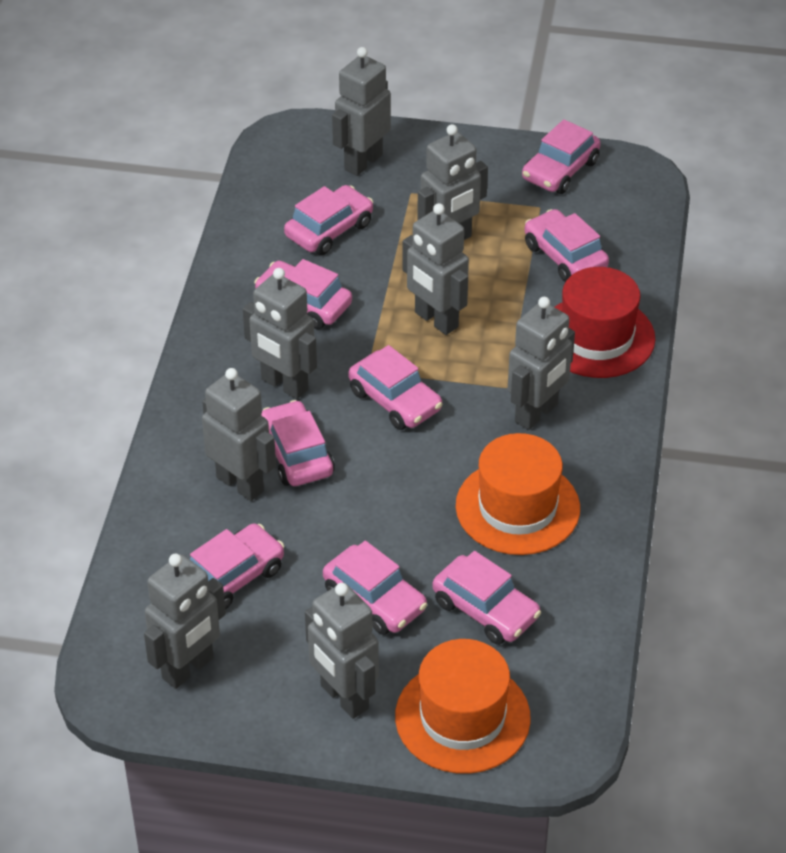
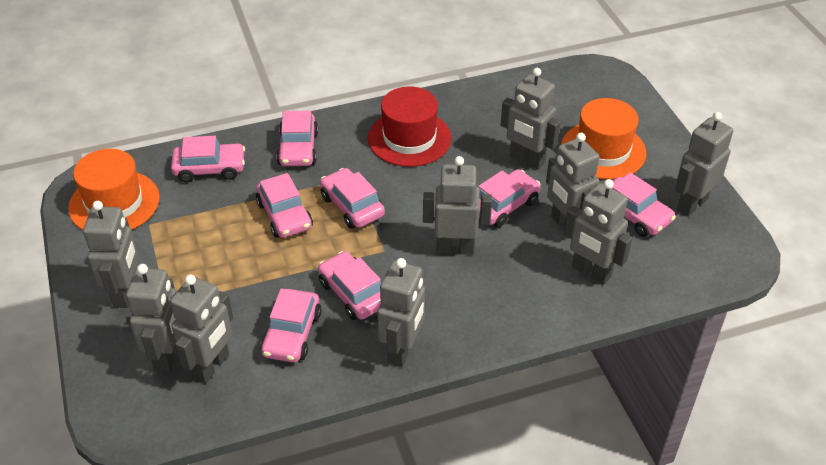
grey robot: [144,554,226,689] [202,368,276,501] [243,268,317,399] [305,583,379,719] [332,47,391,176] [402,203,469,335] [417,124,488,240] [508,297,575,430] = 8 -> [83,201,139,308] [126,264,177,372] [170,275,233,383] [377,258,425,367] [423,156,492,255] [501,68,561,170] [546,133,600,229] [564,179,632,285] [675,112,733,216] = 9
pink car: [190,523,284,610] [254,259,352,329] [261,400,335,486] [284,185,373,255] [323,541,427,635] [348,345,442,430] [432,551,541,645] [522,119,601,194] [524,209,609,282] = 9 -> [171,136,245,182] [256,173,313,238] [260,288,321,363] [277,111,318,166] [318,251,381,320] [320,168,385,229] [478,169,541,227] [611,172,676,237] = 8

